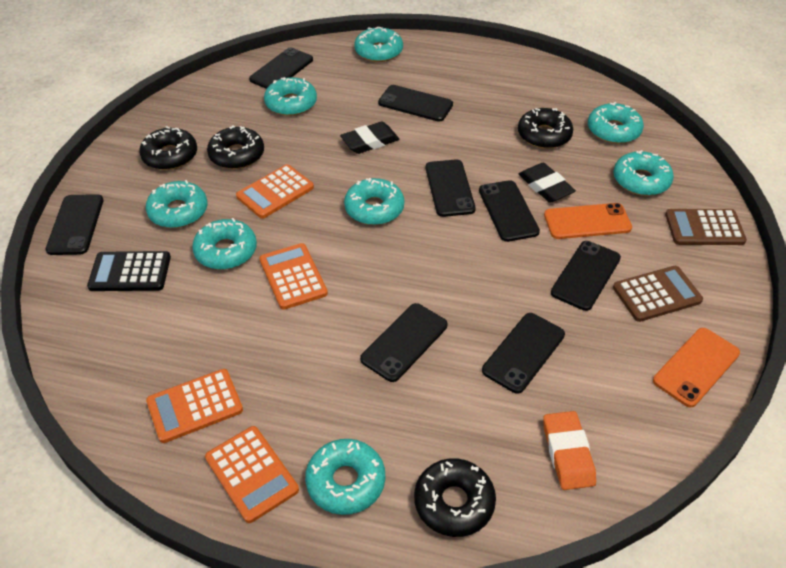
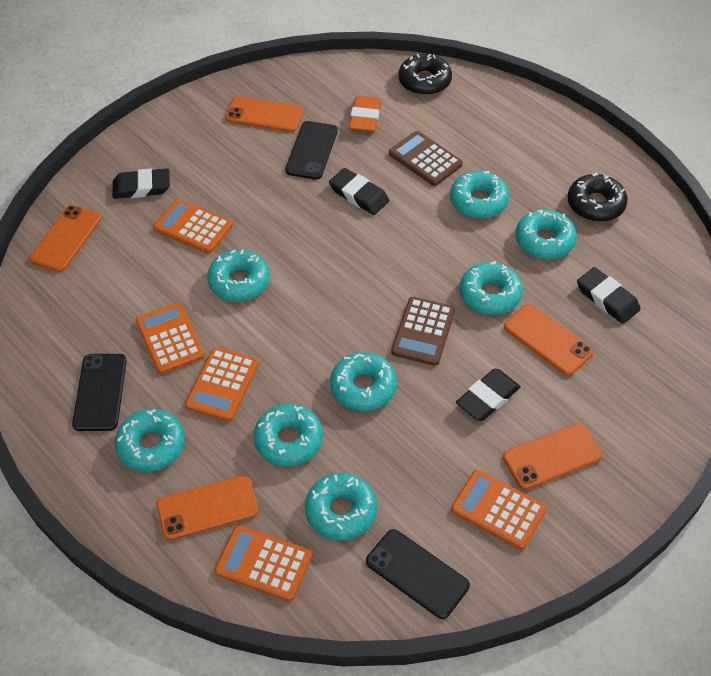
black calculator: [87,251,171,291] = 1 -> none = 0
black donut: [139,126,197,170] [207,125,264,169] [414,458,496,537] [518,108,573,149] = 4 -> [399,54,452,95] [568,173,628,222] = 2
black eraser: [340,122,400,154] [519,163,576,203] = 2 -> [113,168,170,199] [329,168,389,215] [456,369,521,421] [577,267,640,324] = 4
black phone: [46,194,103,255] [249,47,313,89] [360,303,448,382] [378,85,453,121] [426,159,476,217] [479,180,540,242] [482,313,565,394] [551,241,621,311] = 8 -> [72,354,127,431] [285,121,338,180] [366,529,470,619] = 3
orange calculator: [146,369,243,443] [205,426,299,523] [236,164,314,219] [259,243,328,310] = 4 -> [136,303,205,374] [153,199,233,254] [185,347,259,421] [215,525,312,601] [451,470,547,550] = 5
orange phone: [544,203,632,239] [653,328,740,407] = 2 -> [29,205,101,272] [157,475,259,540] [225,96,303,132] [503,423,603,490] [504,304,593,376] = 5

